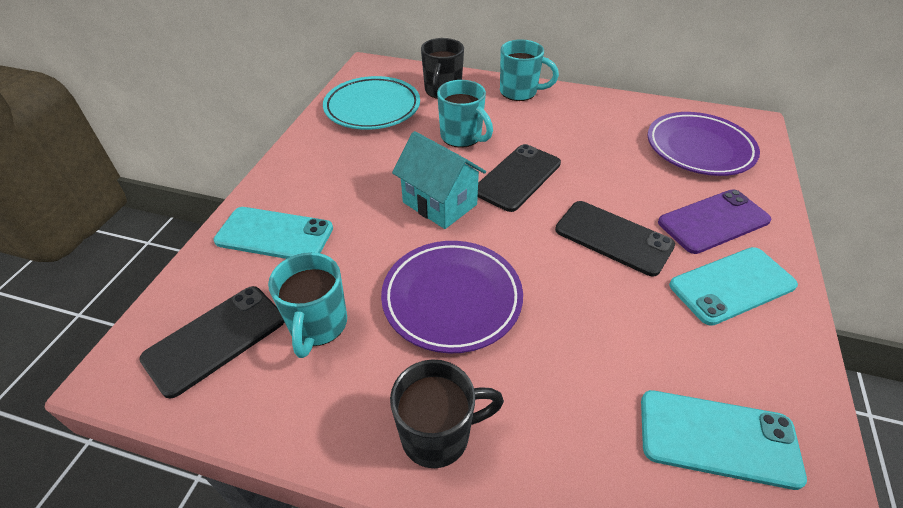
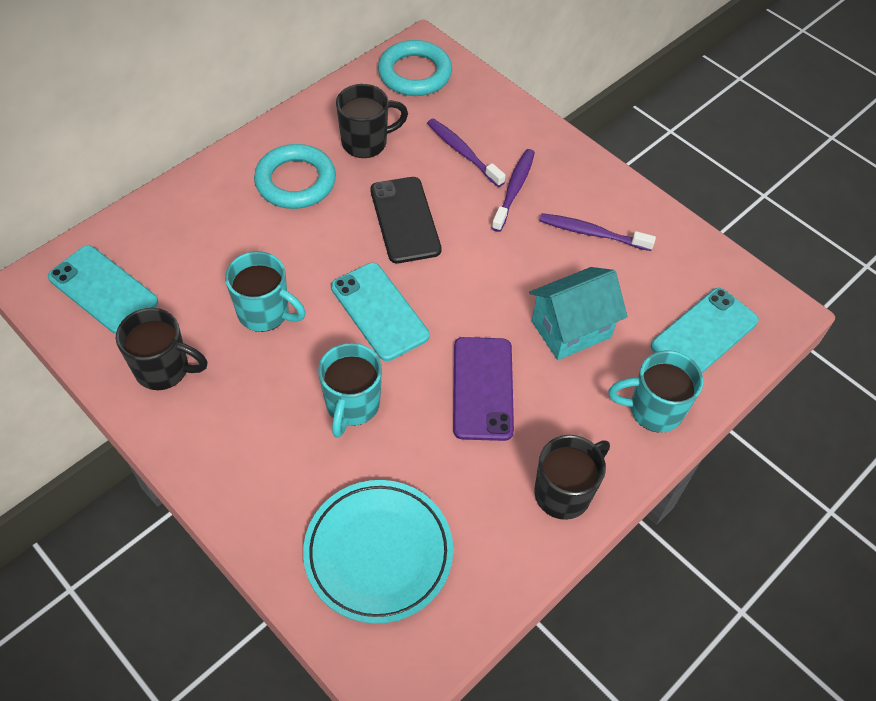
black mug: [390,359,504,468] [421,38,464,99] = 2 -> [116,308,208,390] [336,84,408,158] [535,435,610,520] = 3
black phone: [139,286,284,399] [478,144,561,212] [555,201,675,276] = 3 -> [370,177,441,263] = 1
purple plate: [381,241,523,353] [648,112,760,176] = 2 -> none = 0
purple toothbrush: none = 0 -> [427,118,506,187] [492,149,535,232] [539,213,656,251] = 3
turquoise ring: none = 0 -> [254,144,336,209] [378,40,452,96] = 2

